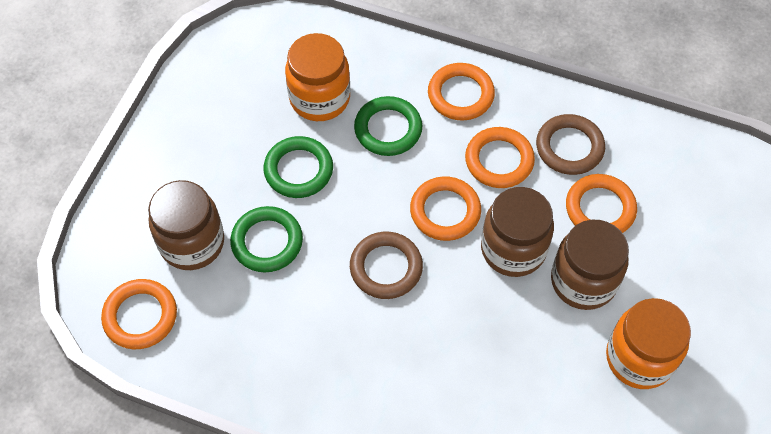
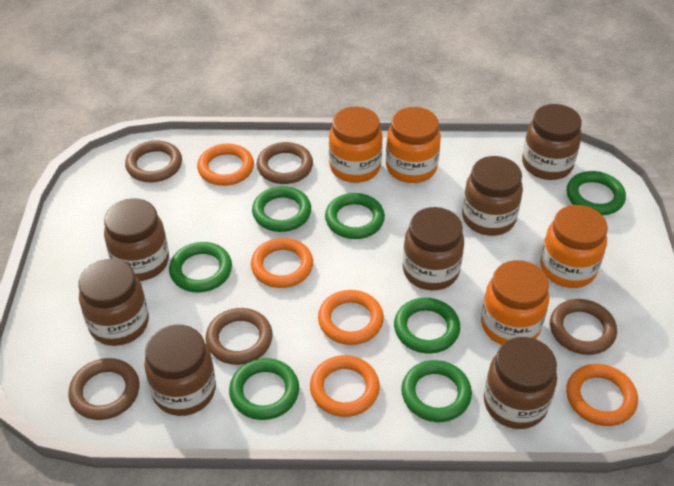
brown jar: [148,180,224,270] [481,187,554,277] [551,220,629,310] = 3 -> [79,259,149,346] [104,198,169,281] [144,325,216,416] [403,207,464,291] [462,156,523,236] [484,337,557,429] [522,104,582,180] = 7
brown ring: [350,232,423,299] [536,114,605,175] = 2 -> [68,358,139,420] [125,141,182,182] [205,308,273,365] [257,142,313,184] [550,299,617,355] = 5
green ring: [230,206,303,272] [263,136,333,198] [354,96,422,156] = 3 -> [169,242,232,293] [229,358,299,420] [252,186,311,232] [325,193,385,239] [394,298,460,354] [401,360,472,422] [567,171,626,215] = 7
orange jar: [285,33,350,121] [606,298,691,389] = 2 -> [329,106,383,183] [386,107,441,183] [481,260,549,345] [540,205,608,288] = 4

